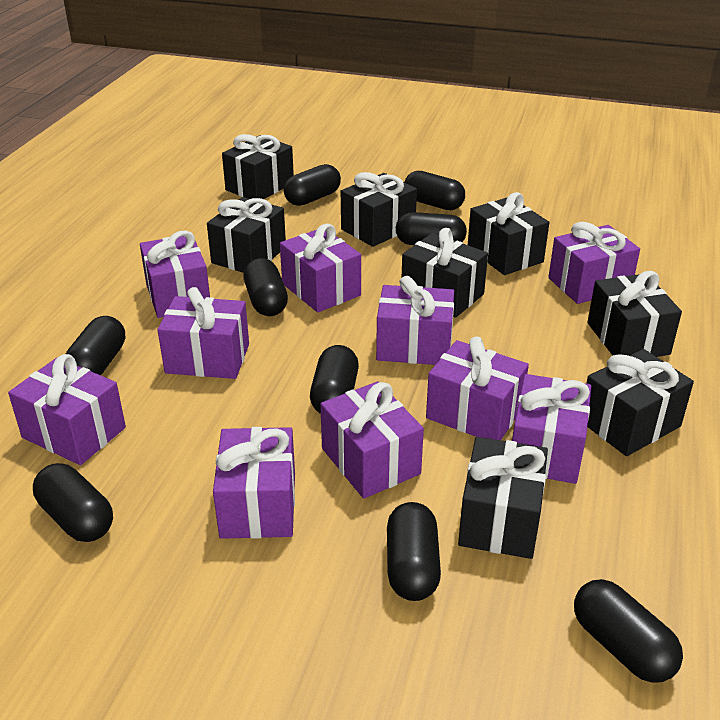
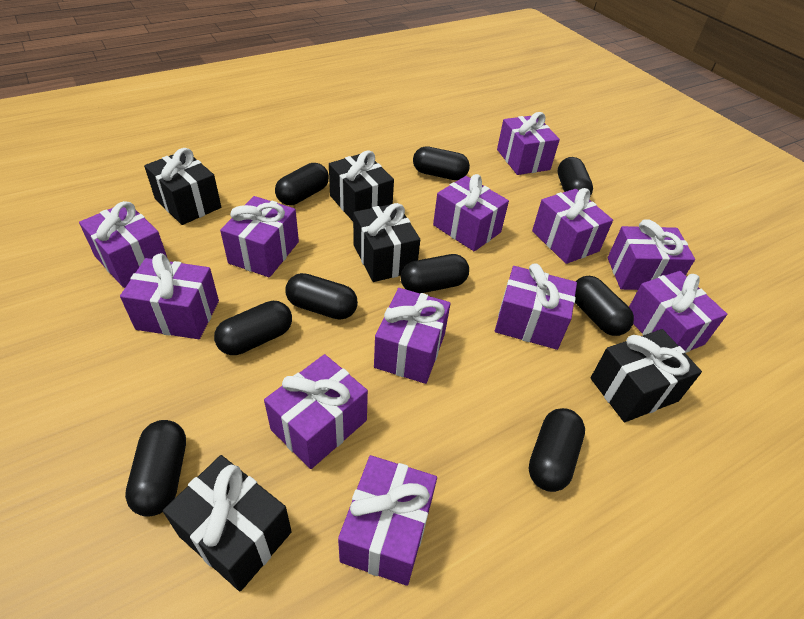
black gift: [207,197,286,273] [222,134,294,199] [341,172,417,247] [402,228,488,318] [458,437,548,559] [468,192,549,275] [587,271,682,357] [587,349,694,456] = 8 -> [144,148,221,225] [163,455,292,592] [329,150,394,221] [353,203,420,282] [591,329,702,422] = 5
purple gift: [8,354,126,465] [140,230,210,318] [157,287,249,379] [213,427,295,539] [280,224,361,312] [320,381,424,499] [376,276,454,365] [426,336,529,440] [512,374,591,484] [548,222,640,304] = 10 -> [79,201,167,288] [120,253,219,339] [220,196,299,277] [264,354,368,469] [338,455,437,586] [374,288,451,384] [433,174,509,251] [495,263,577,350] [497,112,560,175] [532,188,613,264] [608,220,695,290] [629,271,727,353] = 12

